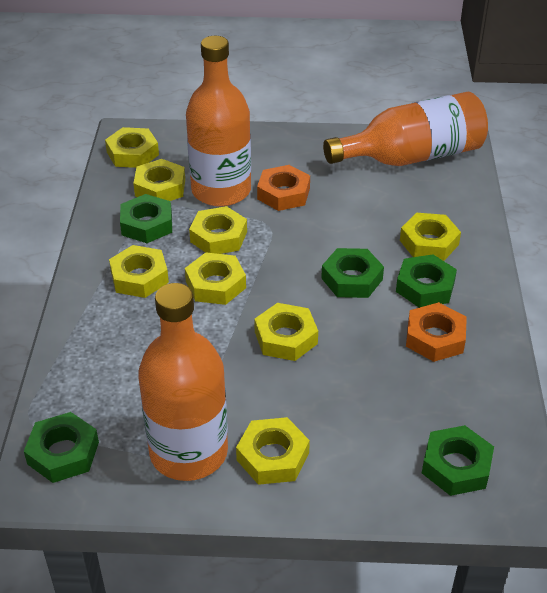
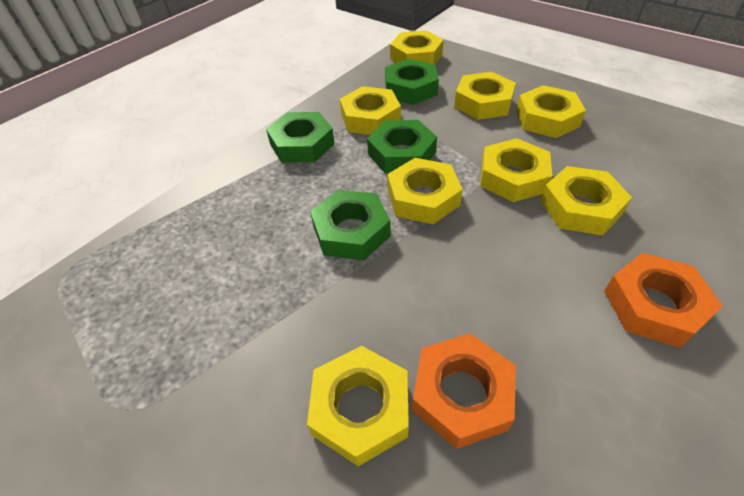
green nut: [24,412,99,483] [120,194,172,243] [321,248,384,298] [396,254,457,308] [422,425,494,496] = 5 -> [266,112,335,163] [310,190,391,261] [367,120,437,174] [385,59,439,105] = 4
orange bottle: [138,283,228,481] [186,36,251,207] [323,92,488,166] = 3 -> none = 0

